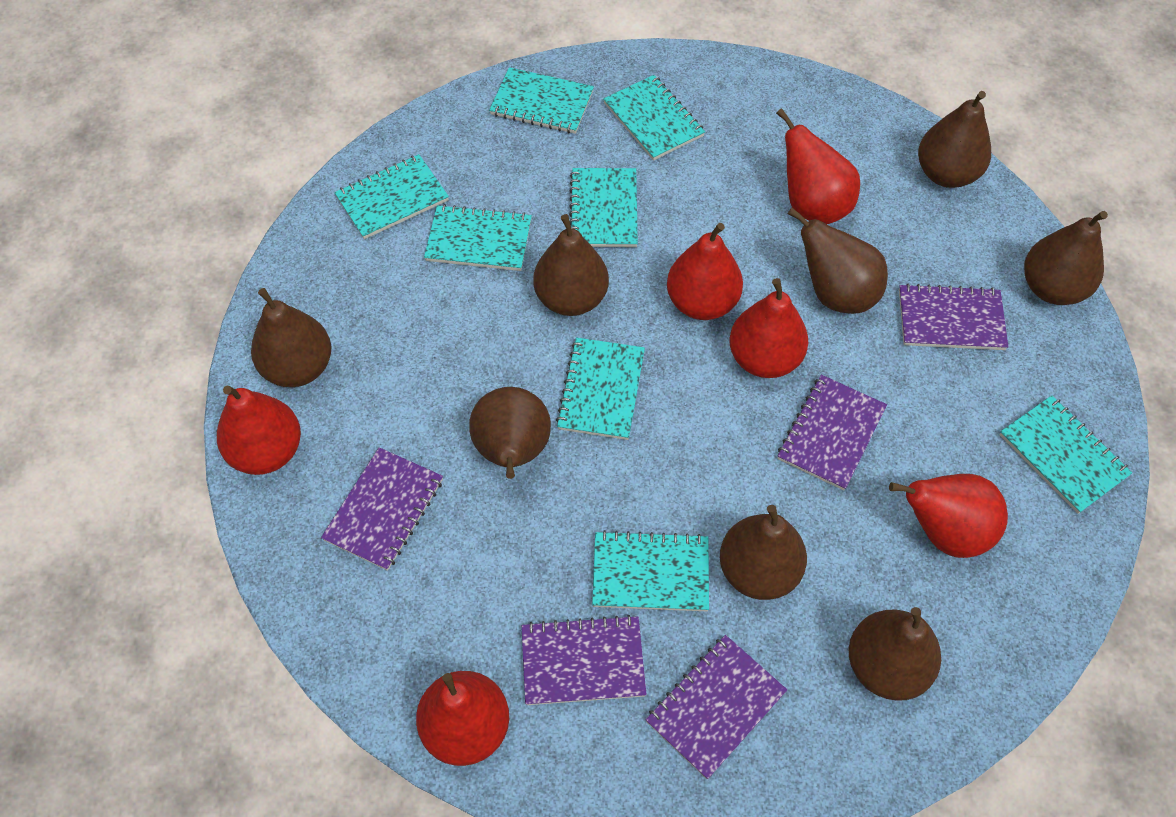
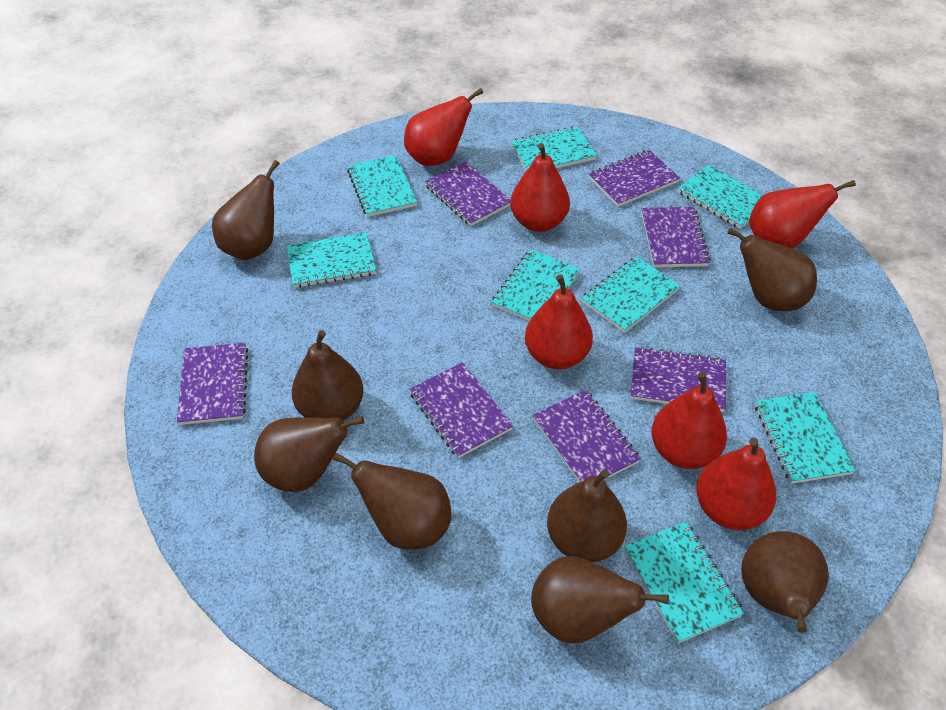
purple notebook: [321,447,443,571] [521,615,646,705] [646,635,787,779] [778,375,887,490] [899,284,1009,350] = 5 -> [177,343,248,425] [409,362,513,458] [425,161,511,226] [532,390,641,482] [589,150,680,207] [631,346,726,412] [641,207,710,267] = 7

